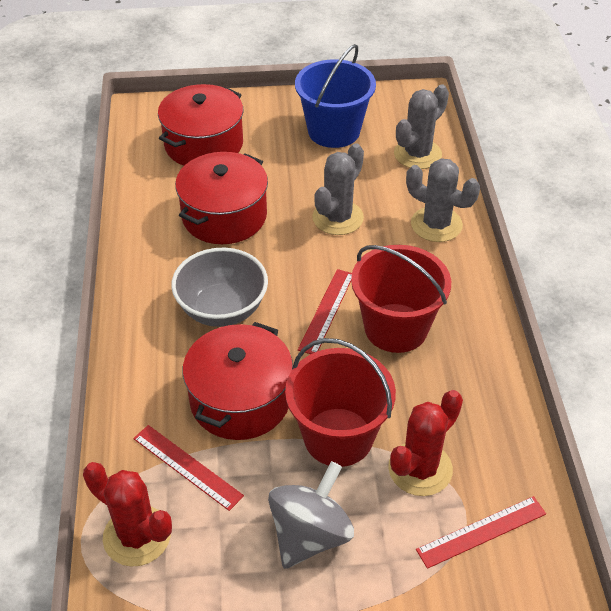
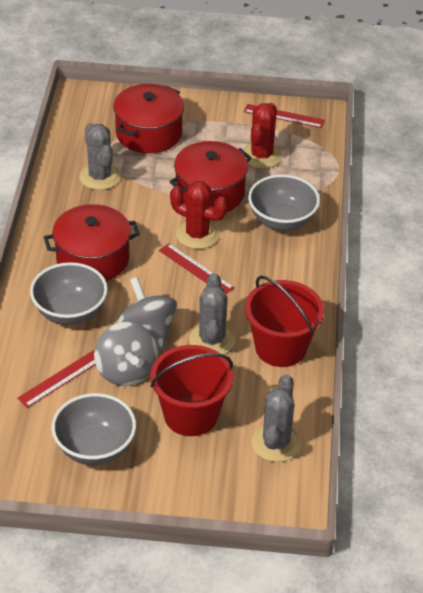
blue bucket: [295,44,376,148] = 1 -> none = 0
grey bowl: [171,248,268,327] = 1 -> [30,262,108,325] [51,393,136,465] [248,174,320,231] = 3
grey spinning top: [268,461,354,569] = 1 -> [94,322,158,386] [118,277,177,351] = 2

